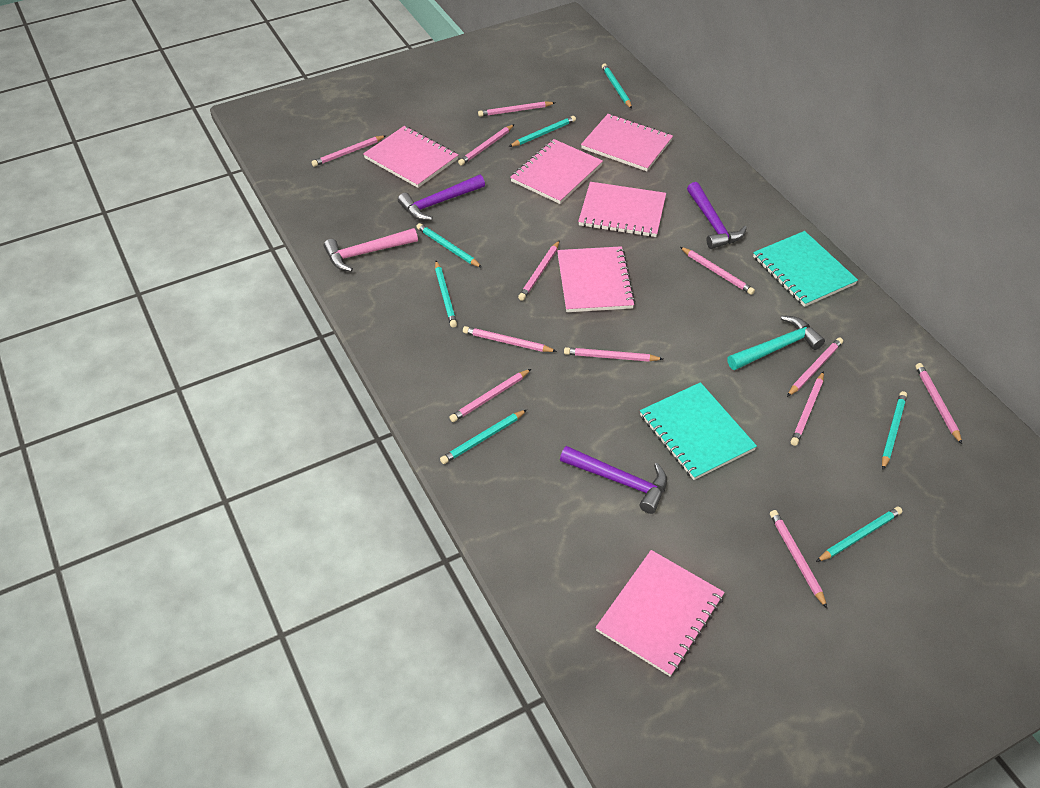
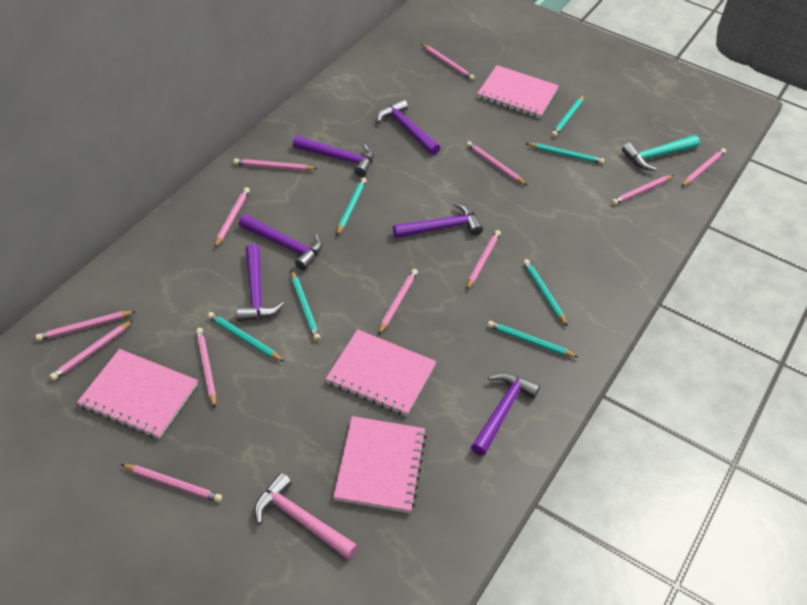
pink notebook: [363,126,458,188] [510,139,603,204] [557,246,635,312] [578,182,666,237] [581,114,673,171] [596,550,725,677] = 6 -> [77,349,198,439] [326,329,436,416] [333,416,427,513] [477,65,559,118] = 4
purple hammer: [398,175,485,220] [560,446,667,514] [687,182,747,249] = 3 -> [236,244,284,322] [239,214,323,270] [293,136,374,177] [377,99,440,155] [393,202,483,238] [471,372,540,456] = 6
turquoise notebook: [640,382,757,480] [753,231,858,307] = 2 -> none = 0

